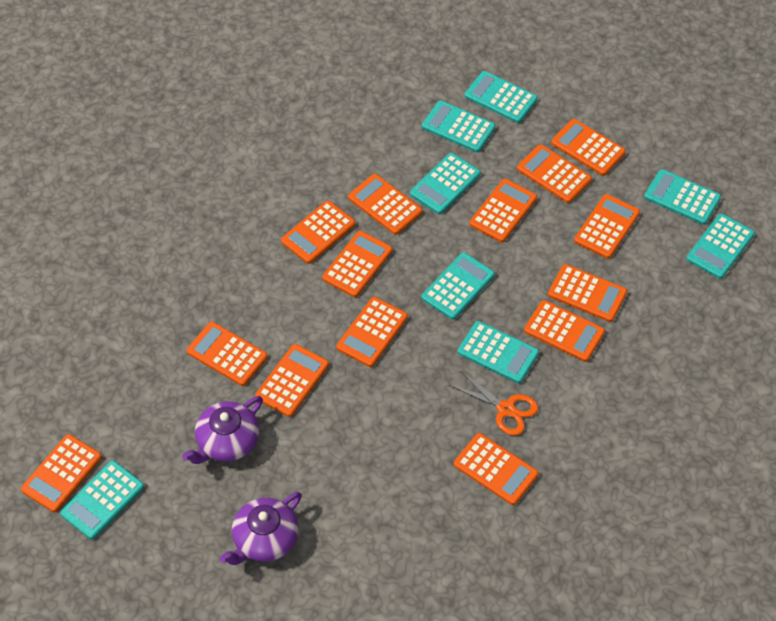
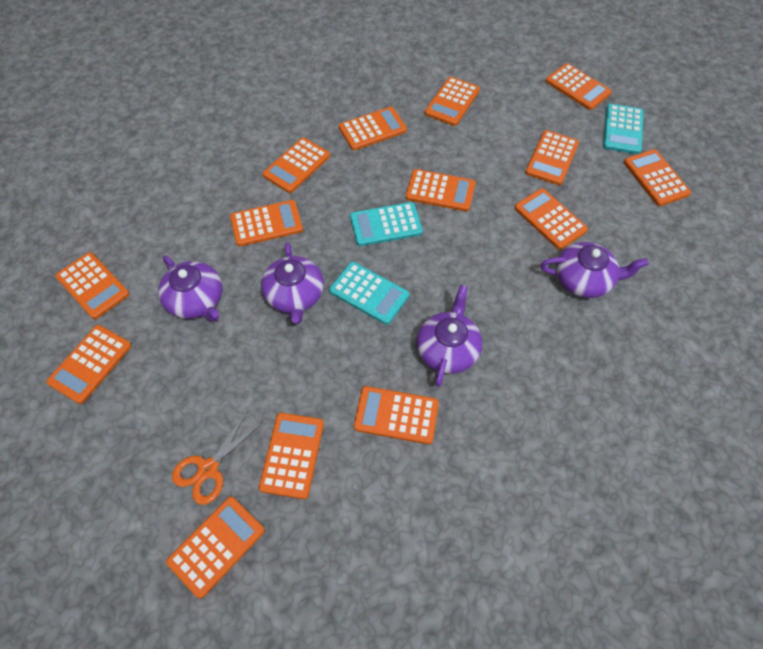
purple teapot: [182,396,263,464] [220,492,302,565] = 2 -> [158,255,222,322] [261,242,324,324] [417,285,483,387] [540,242,649,298] = 4
turquoise calculator: [60,461,144,539] [410,153,481,214] [422,100,496,152] [422,253,495,320] [458,321,539,383] [465,71,538,123] [644,169,721,225] [686,214,755,279] = 8 -> [329,262,409,325] [350,202,423,246] [603,104,644,154] = 3

